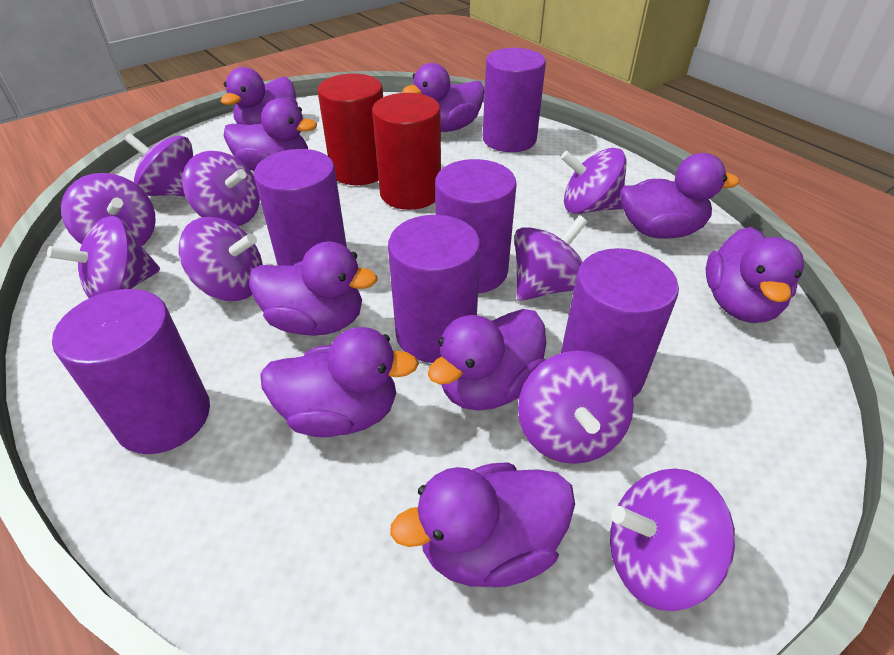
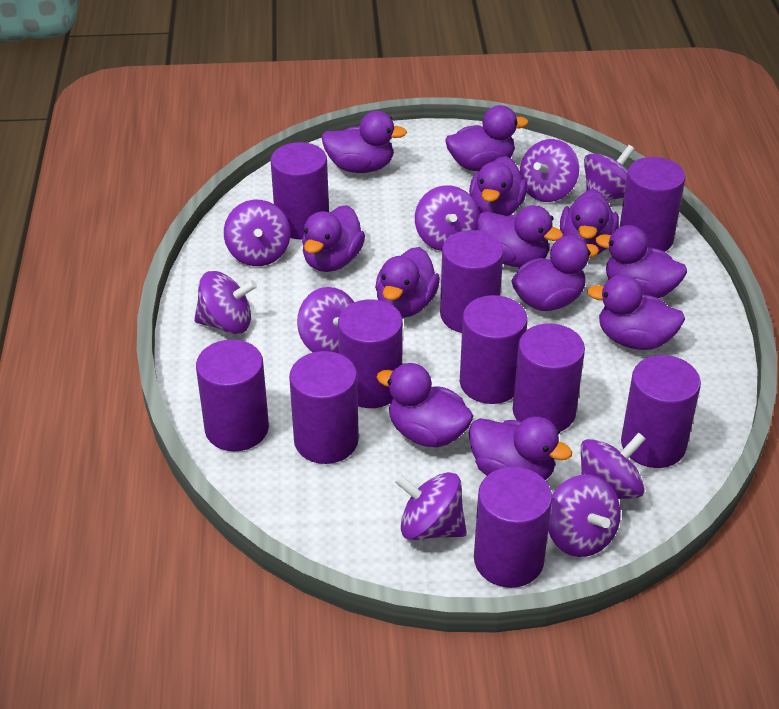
purple cylinder: [52,289,210,454] [254,149,347,266] [388,215,481,363] [435,159,517,293] [483,48,546,152] [561,248,679,398] = 6 -> [196,339,269,451] [271,142,329,239] [289,351,359,464] [338,299,403,408] [440,230,504,333] [460,295,527,404] [474,467,552,588] [513,323,585,432] [619,157,686,252] [621,355,701,468] = 10
purple duck: [221,67,298,125] [224,98,317,171] [249,241,377,336] [260,327,419,437] [390,462,575,588] [403,63,485,132] [428,309,546,411] [621,153,740,239] [706,227,804,323] = 9 -> [302,205,365,272] [321,111,407,173] [375,247,440,318] [376,363,474,447] [445,105,528,171] [468,417,572,481] [469,156,527,216] [477,205,563,267] [511,235,599,311] [560,189,619,255] [587,274,685,350] [595,225,687,298] = 12
red cylinder: [317,74,383,185] [372,93,441,210] = 2 -> none = 0

